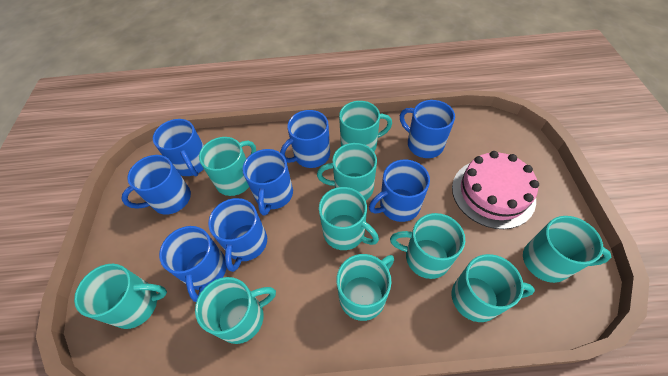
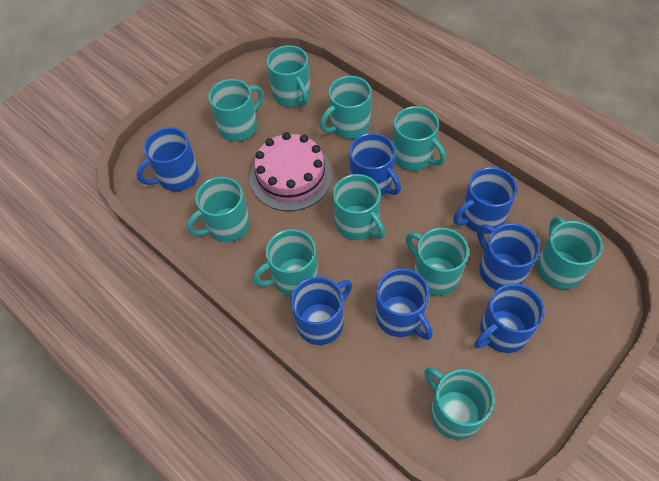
blue mug: [121,155,191,215] [153,119,204,176] [159,226,227,302] [208,198,267,272] [242,149,293,216] [280,110,330,168] [369,159,430,222] [400,100,455,158] = 8 -> [136,127,199,191] [291,276,352,345] [349,133,401,196] [376,268,433,340] [453,167,518,234] [475,283,544,353] [477,223,540,290] = 7

